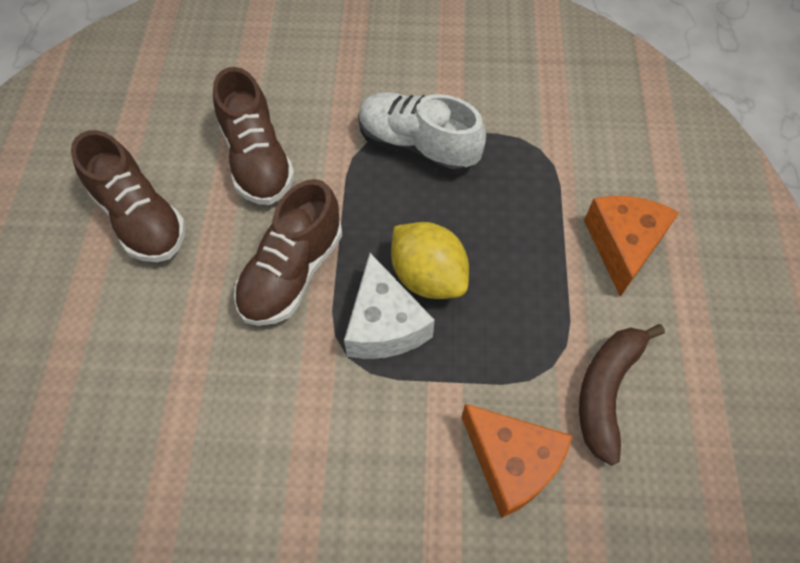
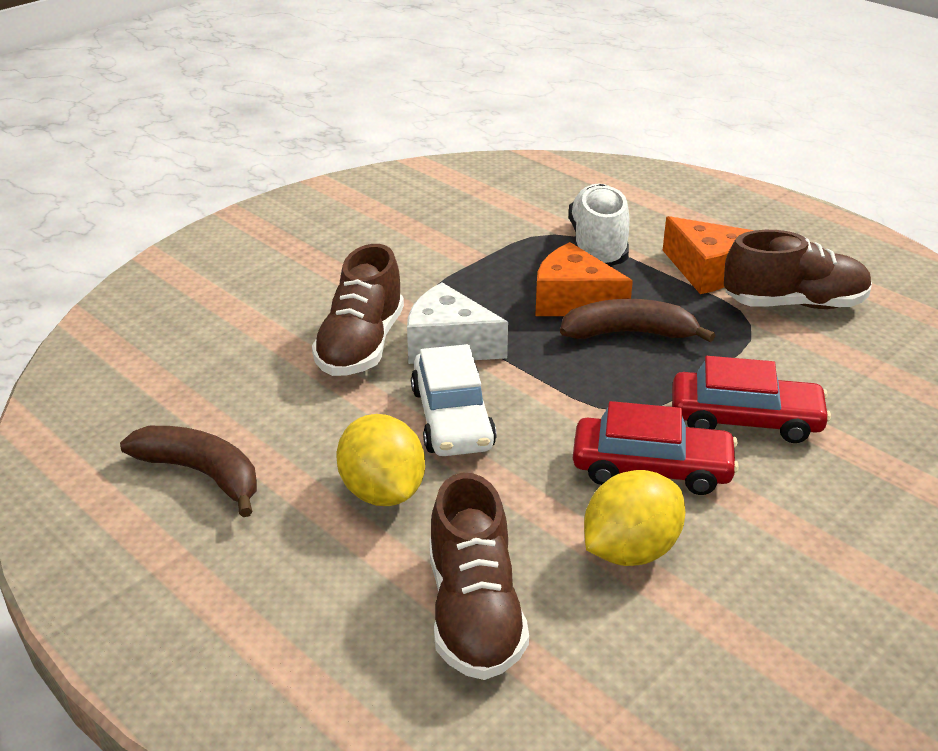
brown banana: [579,324,665,466] = 1 -> [120,426,257,517] [560,299,715,342] = 2
red car: none = 0 -> [573,401,739,495] [672,356,831,443] = 2
white car: none = 0 -> [411,344,497,456] = 1
yellow lemon: [391,222,469,299] = 1 -> [336,414,425,506] [584,470,686,566] = 2

